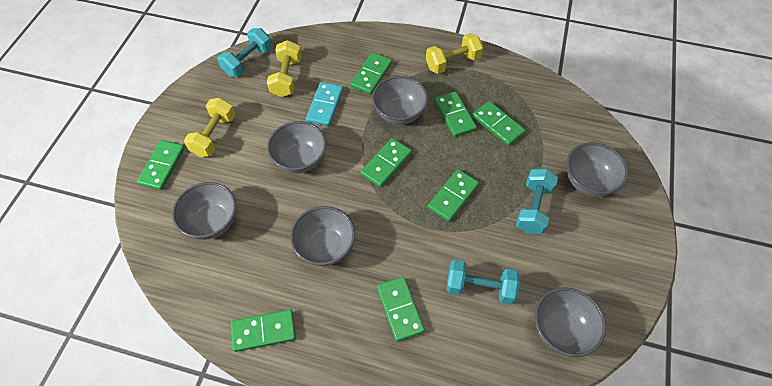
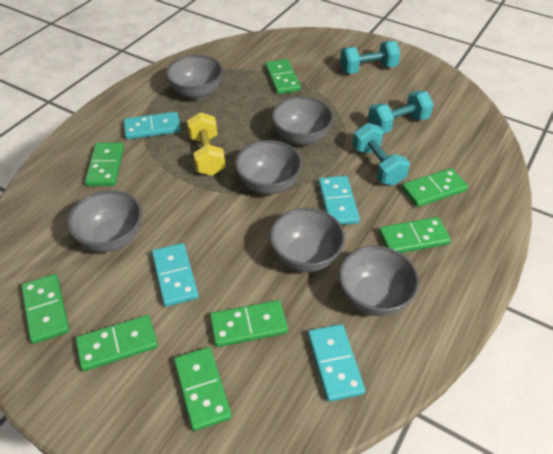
turquoise domino: [306,82,343,126] = 1 -> [124,112,181,140] [152,243,199,307] [308,324,365,402] [318,176,360,225] = 4
yellow dumbbell: [184,97,236,157] [267,40,302,97] [426,33,483,74] = 3 -> [187,112,225,176] = 1

